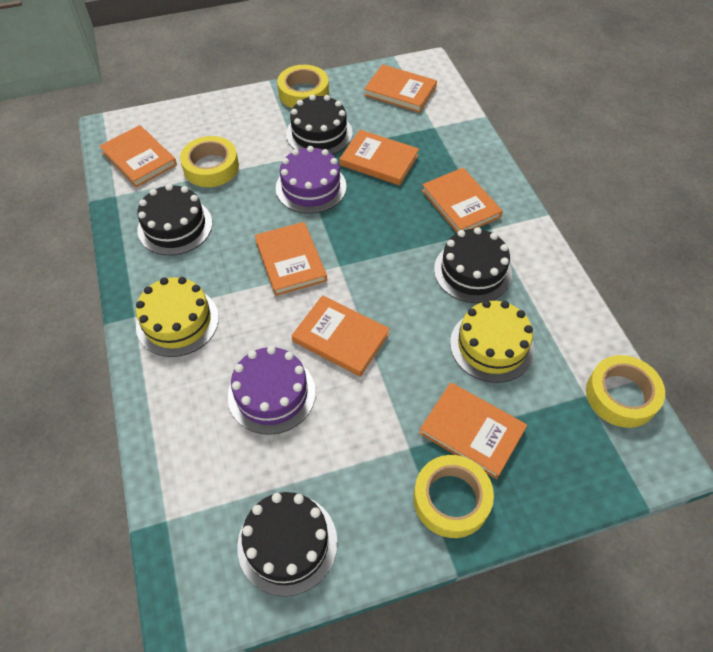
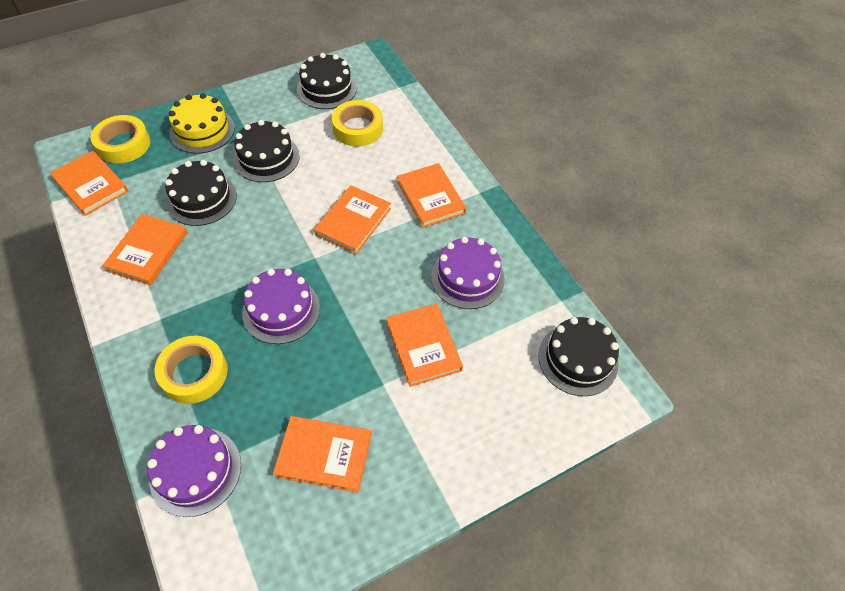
orange book: [99,125,177,188] [255,222,327,296] [291,295,390,377] [340,130,419,186] [364,64,437,113] [419,382,527,479] [422,168,503,233] = 7 -> [50,151,128,216] [102,214,188,286] [273,416,372,493] [314,185,391,254] [386,303,463,387] [397,163,466,228] = 6
purple cake: [228,346,316,435] [276,146,347,214] = 2 -> [147,425,241,517] [242,269,320,344] [431,237,505,309] = 3
yellow cake: [136,277,219,357] [450,300,535,383] = 2 -> [169,93,235,154] = 1
yellow tape: [180,136,239,187] [277,65,329,108] [413,455,494,538] [586,355,665,428] = 4 -> [91,115,150,163] [155,336,228,404] [332,100,383,147] = 3

